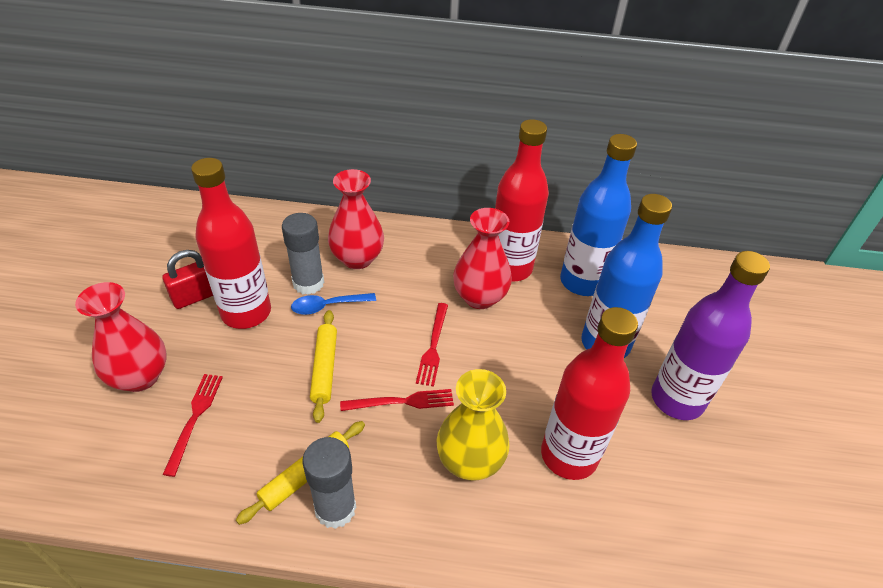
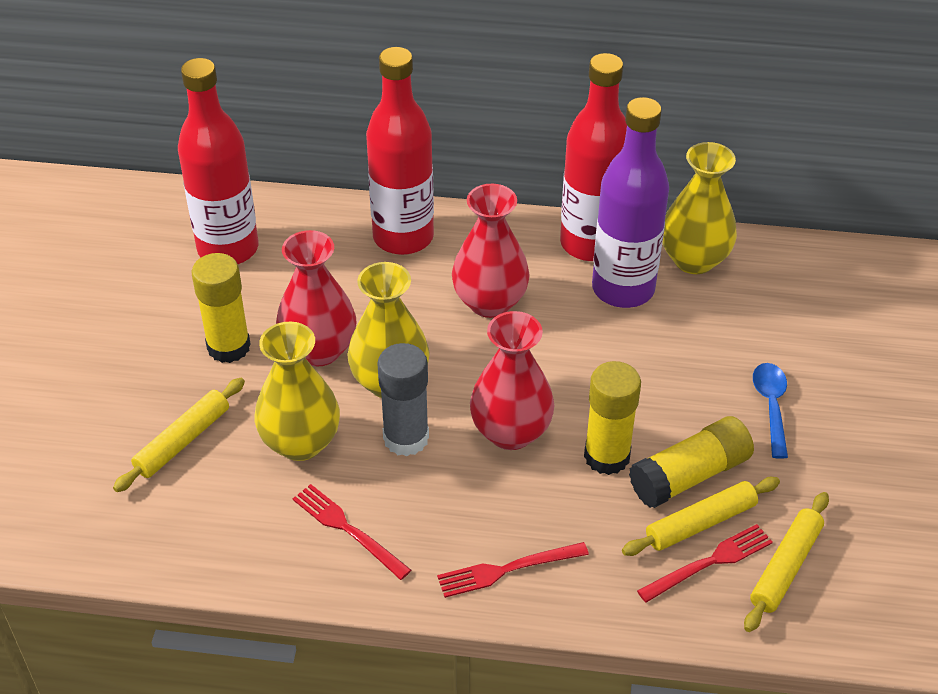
blue bottle: [560,134,637,296] [581,194,672,358] = 2 -> none = 0
grey glue stick: [282,213,324,295] [302,437,356,529] = 2 -> [377,343,429,457] = 1
red padlock: [163,250,213,309] = 1 -> none = 0
yellow glue stick: none = 0 -> [192,253,251,363] [584,361,641,475] [629,416,754,508] = 3
yellow rolling pin: [236,421,365,525] [310,310,337,423] = 2 -> [113,378,245,492] [622,477,780,556] [744,492,829,632] = 3
yellow vase: [437,369,510,481] = 1 -> [255,322,340,461] [347,262,430,398] [662,142,737,274] = 3

